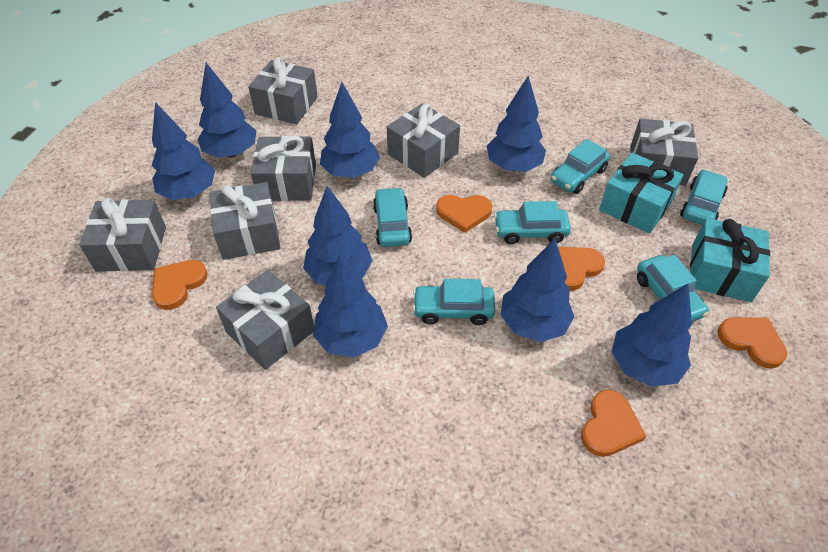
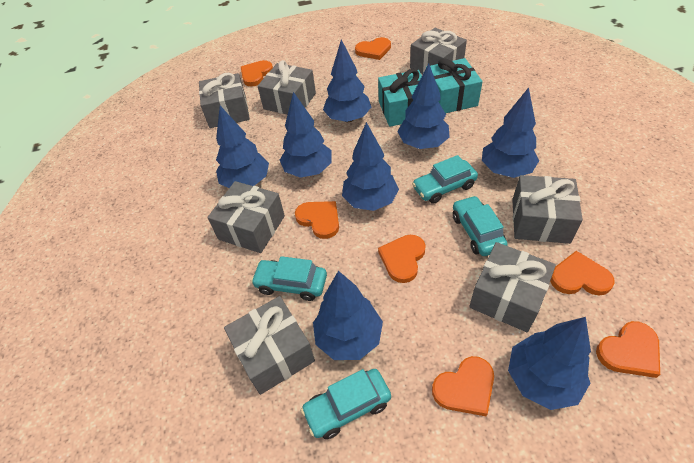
orange heart: [152,260,208,310] [436,195,492,233] [558,247,605,291] [581,390,646,457] [717,317,787,369] = 5 -> [241,60,273,87] [295,201,339,239] [355,37,391,60] [378,235,426,283] [432,356,494,416] [550,251,615,296] [596,321,660,378] = 7
turquoise car: [373,187,412,247] [412,279,495,325] [494,201,571,244] [551,139,610,194] [637,255,709,322] [680,169,728,225] = 6 -> [251,256,327,301] [301,369,391,439] [412,155,478,204] [452,196,508,256] = 4

